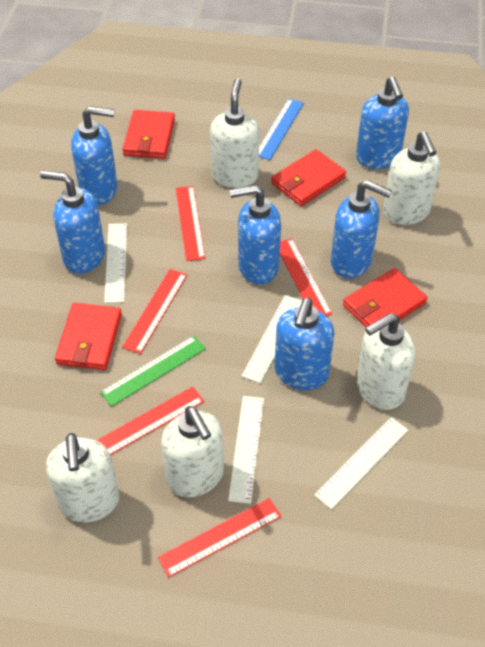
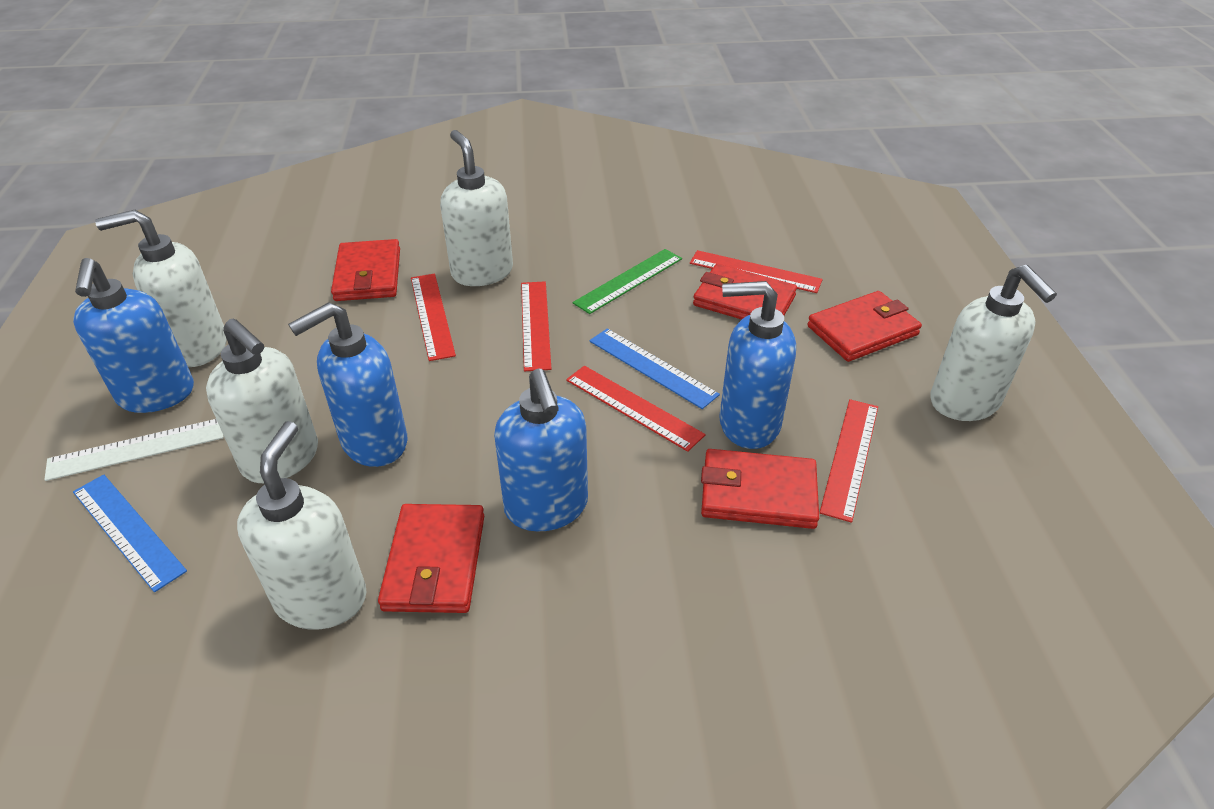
blue ruler: [259,99,304,160] = 1 -> [73,474,187,592] [589,328,720,409] = 2
blue soap dispenser: [40,170,105,274] [71,106,118,205] [230,185,281,285] [275,298,335,390] [331,180,392,278] [356,76,409,169] = 6 -> [73,258,194,413] [288,302,407,467] [494,369,588,532] [719,281,796,449] = 4
red wallet: [55,303,122,370] [122,110,175,159] [271,149,346,206] [343,268,428,327] = 4 -> [331,239,400,301] [378,504,484,613] [693,264,797,319] [701,449,819,529] [807,291,922,362] = 5
white ruler: [104,223,127,303] [228,396,264,504] [242,295,302,383] [314,417,408,509] = 4 -> [44,419,224,481] = 1

